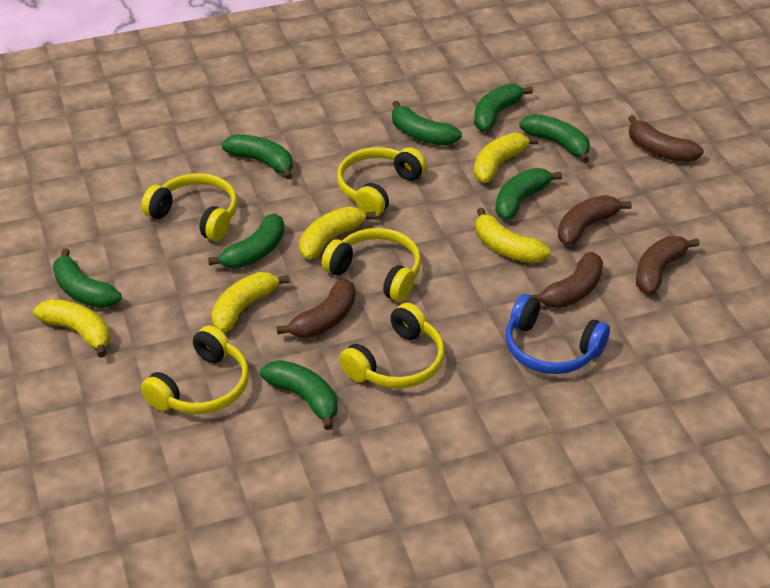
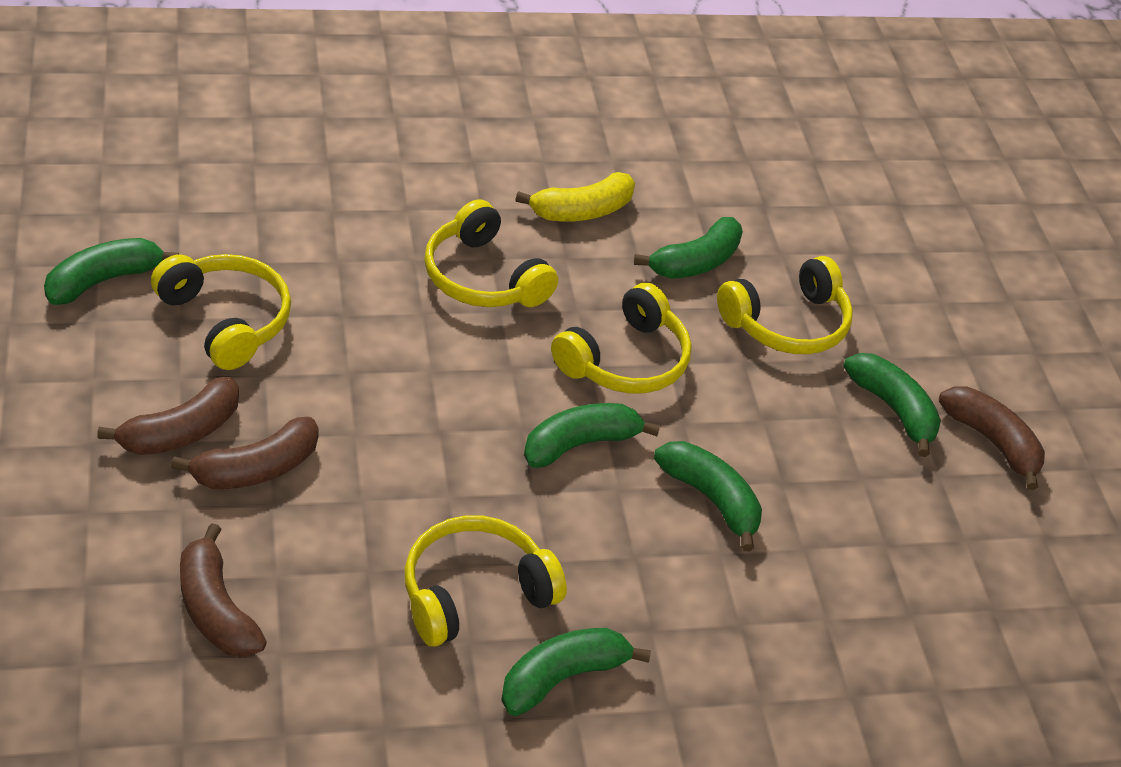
blue headphones: [505,294,610,374] = 1 -> none = 0
brown banana: [277,278,356,338] [530,252,603,308] [558,195,632,246] [628,115,704,162] [636,236,700,295] = 5 -> [97,377,239,455] [171,417,319,489] [180,523,267,657] [939,386,1045,490] = 4
green banana: [53,248,122,308] [208,214,284,269] [222,134,293,180] [260,360,338,430] [392,101,462,146] [474,83,533,132] [495,168,562,220] [519,114,590,163] = 8 -> [44,238,179,305] [501,628,651,716] [524,403,660,468] [634,217,743,279] [654,441,762,552] [843,353,941,457] = 6
yellow banana: [33,299,110,358] [211,272,290,333] [299,207,376,260] [474,133,538,183] [475,208,551,263] = 5 -> [515,172,635,221] = 1

